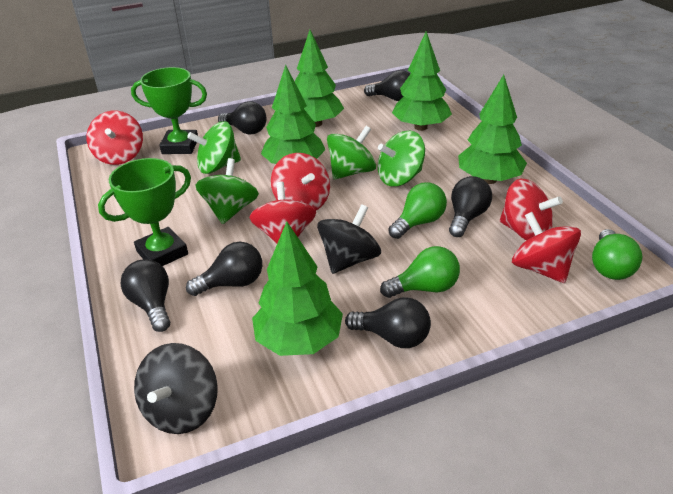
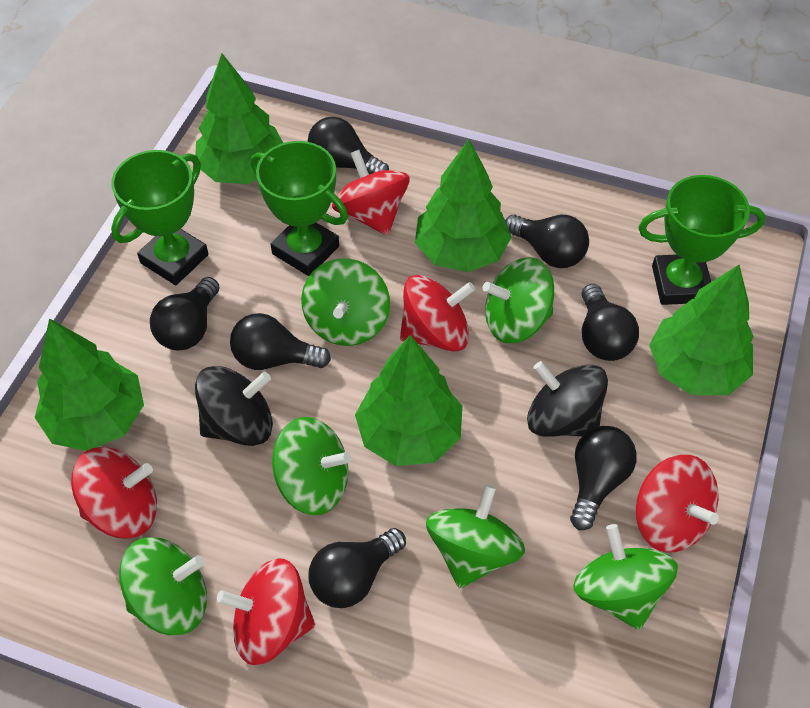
black light bulb: [121,259,170,332] [186,242,262,296] [218,101,266,134] [345,297,431,348] [364,70,410,101] [449,176,492,237] = 6 -> [150,277,220,350] [230,313,331,370] [308,117,389,174] [309,528,406,608] [505,214,589,268] [570,426,637,530] [582,284,639,361] = 7
green light bulb: [380,246,460,298] [388,182,447,239] [592,229,642,280] = 3 -> none = 0
green spinning top: [187,121,241,174] [195,158,259,224] [327,126,376,179] [378,131,425,186] = 4 -> [119,537,207,635] [272,417,352,515] [301,258,390,346] [426,484,525,588] [483,257,554,343] [573,524,678,630] = 6
green trophy: [98,158,191,266] [131,67,207,154] = 2 -> [111,150,209,285] [251,141,348,276] [638,175,765,305] = 3

